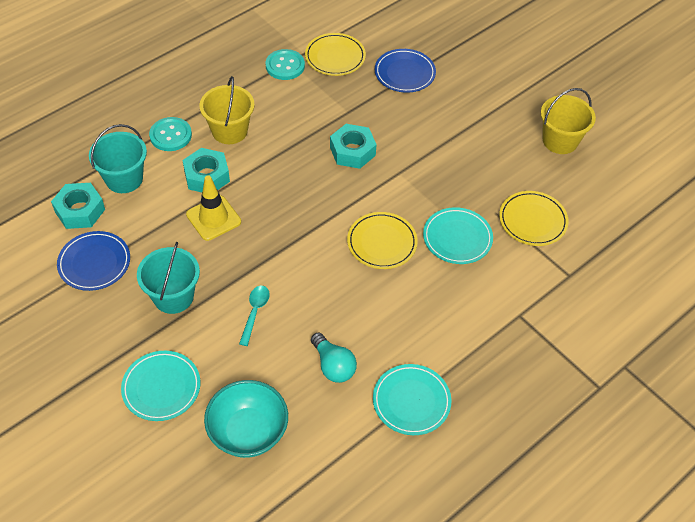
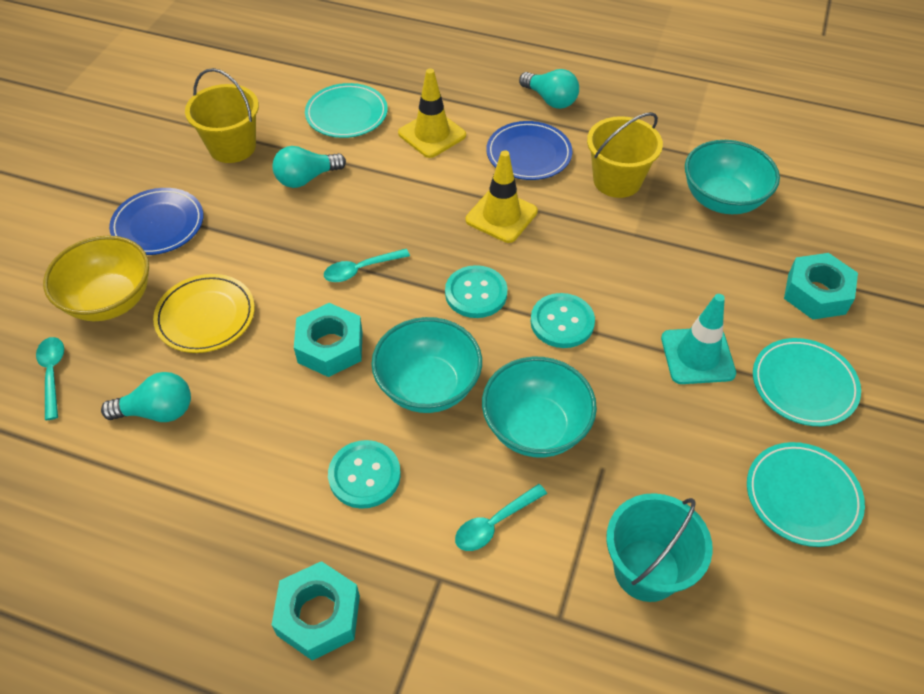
turquoise bowl: [204,380,288,458] = 1 -> [371,317,482,413] [482,357,597,458] [685,140,780,214] = 3
turquoise bucket: [89,124,147,193] [137,242,200,314] = 2 -> [606,493,713,602] = 1
turquoise button: [149,117,192,151] [266,49,305,80] = 2 -> [328,440,401,509] [445,265,508,318] [530,293,595,348] = 3
turquoise light bulb: [311,333,357,383] = 1 -> [101,372,191,422] [272,146,346,188] [519,69,579,109] = 3
turquoise spoon: [239,286,270,346] = 1 -> [36,337,64,420] [324,249,410,282] [455,484,547,551] = 3
turquoise traffic cone: none = 0 -> [661,294,736,384] = 1
yellow bowl: none = 0 -> [43,235,149,321] = 1
yellow plate: [305,33,366,76] [347,212,418,269] [499,191,569,246] = 3 -> [153,274,255,353] = 1
yellow traffic cone: [186,175,241,241] = 1 -> [398,68,466,158] [466,151,538,243] = 2

